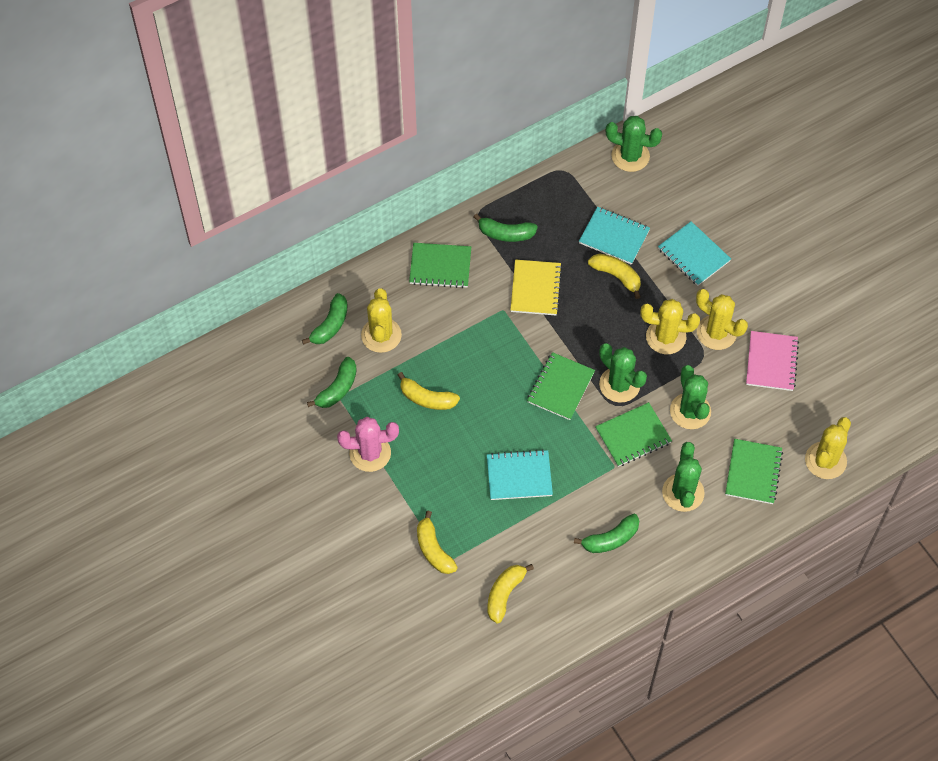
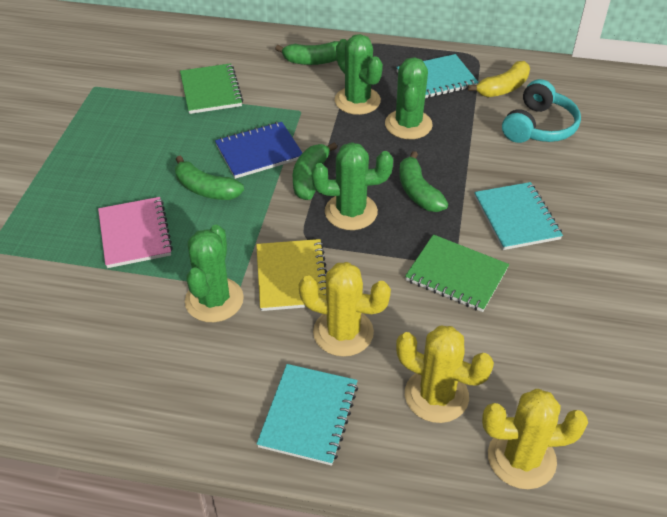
blue notebook: none = 0 -> [215,122,302,179] = 1
green notebook: [409,243,471,288] [527,352,595,420] [595,402,672,467] [725,439,783,504] = 4 -> [180,63,243,114] [405,234,509,312] = 2
pink cactus: [337,417,399,472] = 1 -> none = 0
turquoise headphones: none = 0 -> [502,79,581,143] = 1
yellow banana: [398,372,460,410] [417,511,458,574] [488,564,534,623] [588,253,641,299] = 4 -> [468,61,530,97] = 1
yellow cactus: [361,288,402,353] [640,299,700,354] [696,289,748,350] [805,417,851,479] = 4 -> [299,262,391,357] [396,326,494,423] [482,389,588,489] = 3

